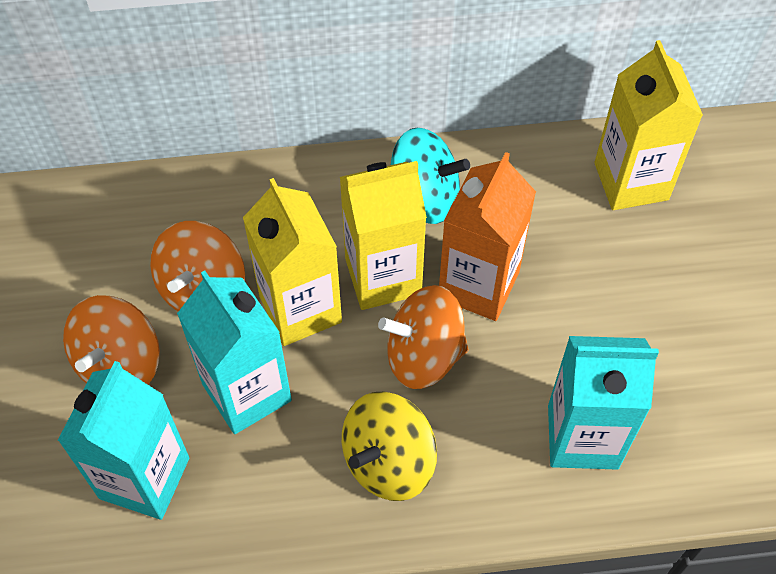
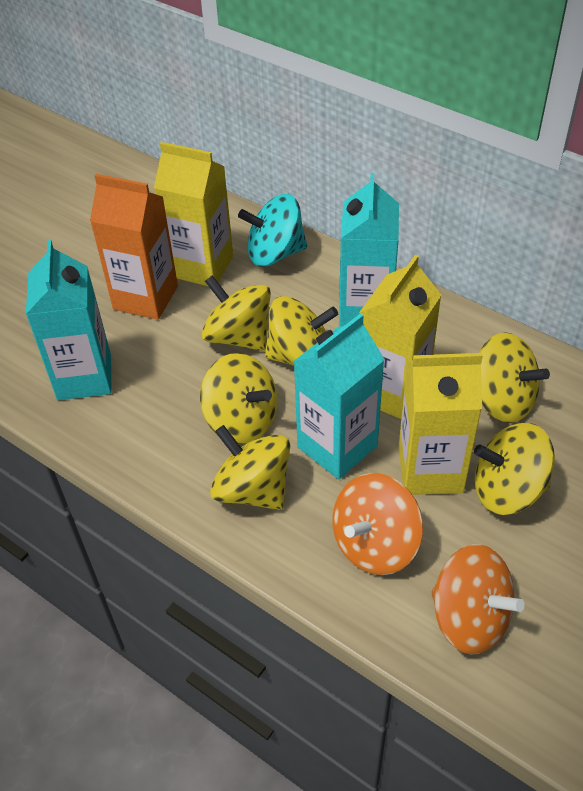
orange spinning top: [63,295,160,384] [150,221,245,312] [378,285,469,389] = 3 -> [333,473,423,575] [431,544,525,654] = 2
yellow spinning top: [342,392,437,501] = 1 -> [200,353,278,444] [202,275,271,351] [210,425,290,510] [265,296,338,366] [474,423,555,515] [479,332,550,423] = 6

